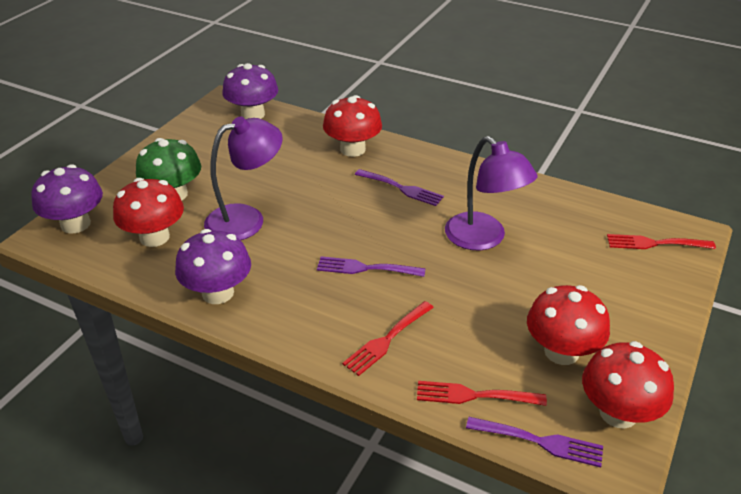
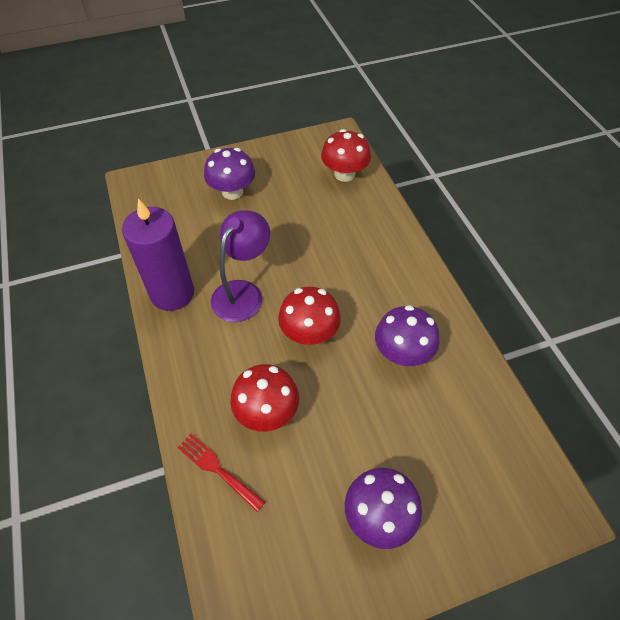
green mushroom: [136,138,201,201] = 1 -> none = 0
purple candle: none = 0 -> [122,199,194,311] = 1
purple fork: [317,256,426,277] [355,169,444,206] [466,417,603,468] = 3 -> none = 0
purple lamp: [204,116,283,240] [445,136,537,250] = 2 -> [211,210,270,322] = 1
red fork: [342,301,434,376] [417,381,547,406] [607,234,716,249] = 3 -> [177,434,265,512] = 1
red mushroom: [113,178,184,247] [323,95,382,157] [527,285,610,365] [582,341,674,429] = 4 -> [230,364,299,432] [278,287,341,345] [321,129,371,182] = 3

